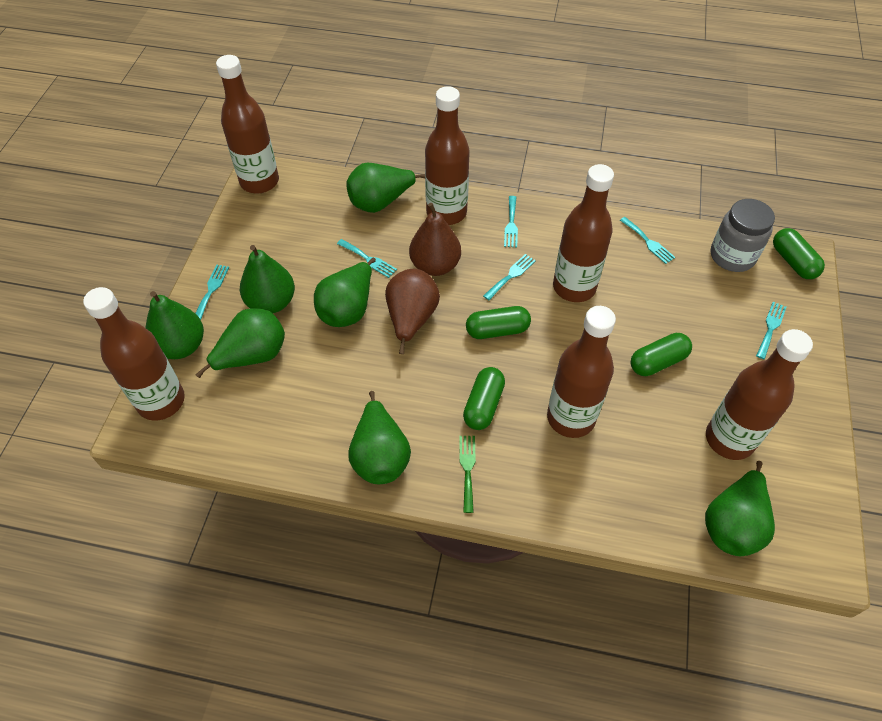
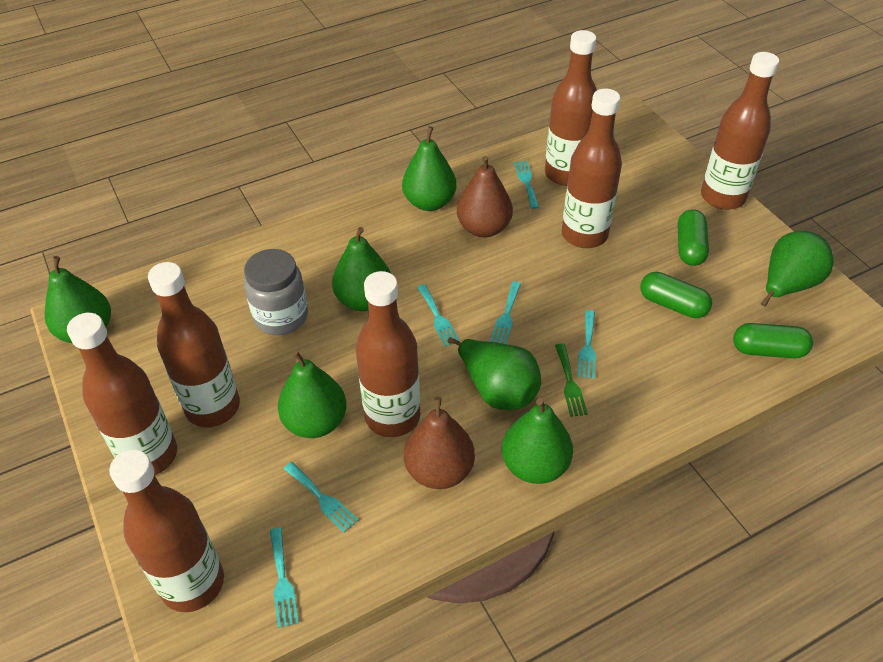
brown bottle: [83,287,185,421] [216,55,279,193] [425,86,470,225] [547,306,616,438] [553,164,614,302] [706,329,813,460] = 6 -> [67,313,177,475] [109,450,224,612] [148,262,240,427] [356,271,420,437] [545,30,597,186] [562,89,622,248] [701,52,779,210] = 7
green capsule: [463,367,505,430] [466,306,531,339] [630,333,692,376] [773,228,825,279] = 4 -> [640,272,712,318] [678,209,709,266] [733,323,813,358] = 3

